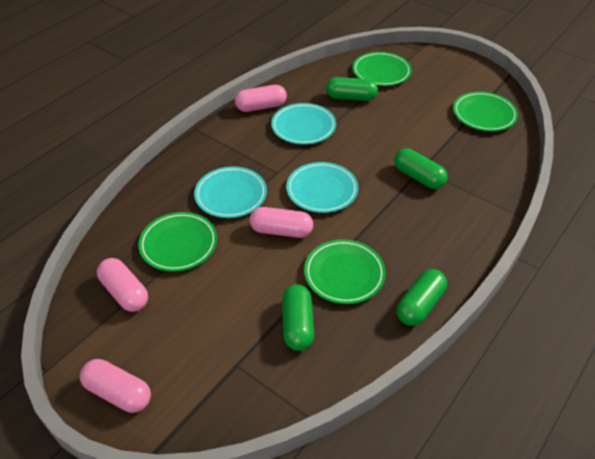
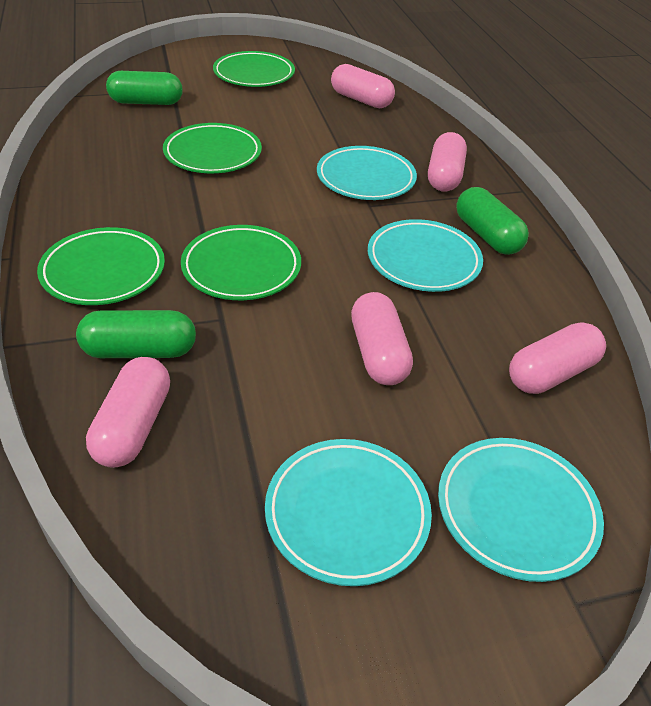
green capsule: [282,284,314,351] [326,77,378,101] [394,148,448,189] [397,269,447,326] = 4 -> [76,310,196,358] [106,71,183,105] [456,187,529,255] = 3
pink capsule: [80,359,151,413] [97,258,148,312] [235,85,287,112] [249,207,313,238] = 4 -> [86,357,170,468] [331,64,395,108] [351,292,413,385] [428,132,467,192] [509,322,606,394] = 5
turquoise plate: [194,166,267,218] [271,103,336,145] [286,162,358,213] = 3 -> [265,439,432,586] [317,146,417,200] [368,219,483,292] [438,438,604,582] = 4

